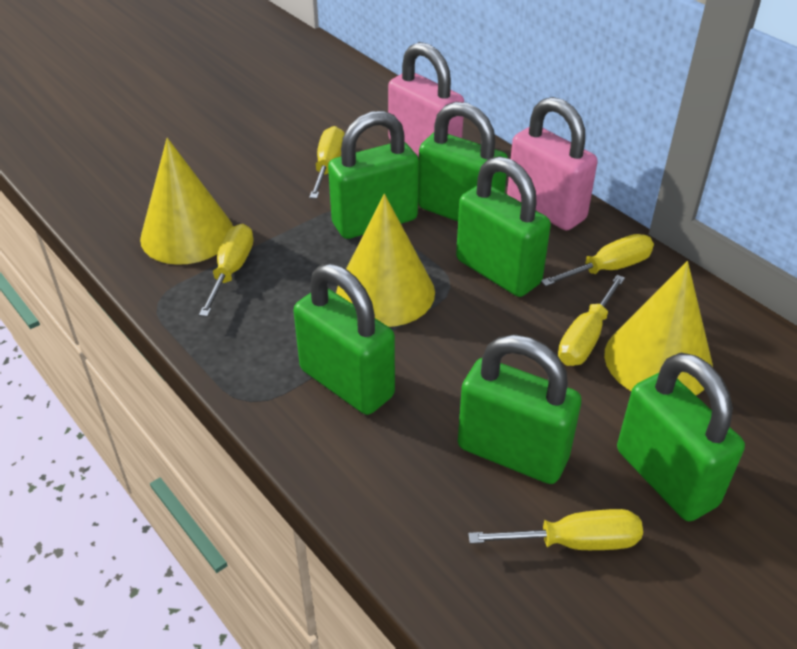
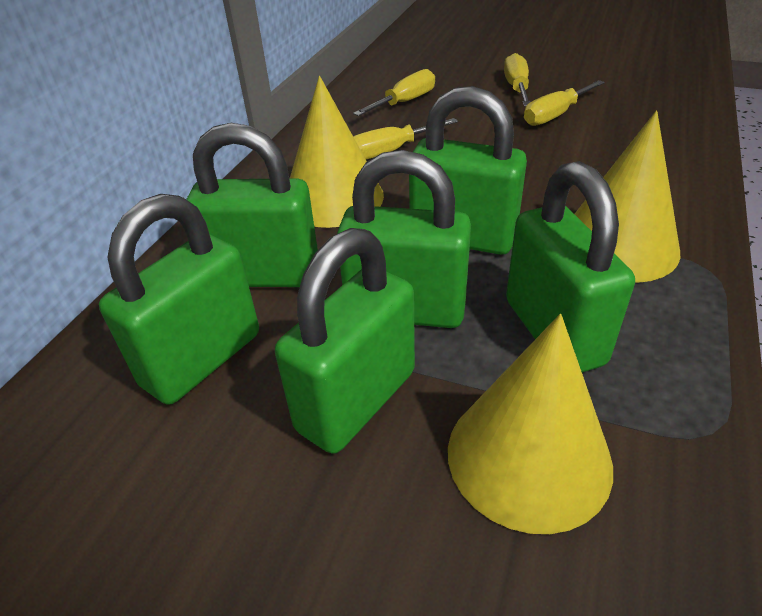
pink padlock: [388,42,464,156] [507,97,598,231] = 2 -> none = 0
yellow screwdriver: [199,224,253,317] [309,126,345,199] [468,509,643,550] [541,234,654,287] [558,275,625,366] = 5 -> [353,69,435,116] [353,118,458,160] [504,53,531,106] [524,80,605,126] = 4

